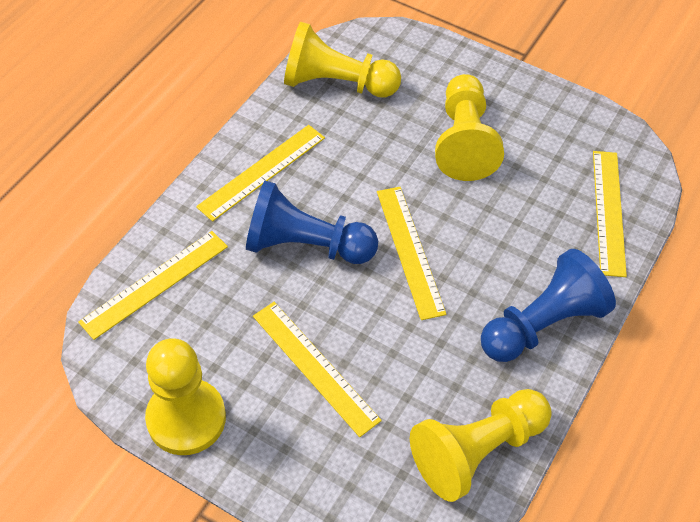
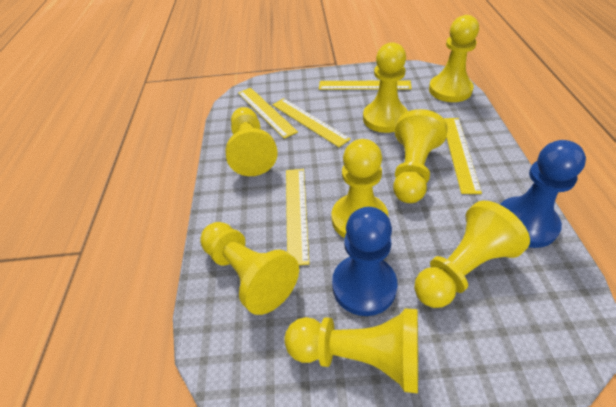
yellow pawn: [145,338,226,455] [284,22,401,97] [410,389,552,502] [435,74,504,181] = 4 -> [200,222,299,315] [226,107,278,176] [284,308,418,394] [332,139,388,238] [363,42,408,133] [393,109,448,203] [414,200,530,308] [429,15,479,102] = 8

